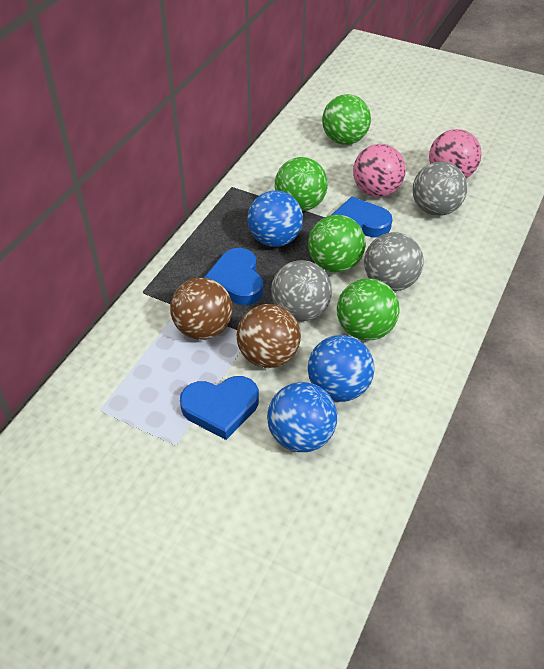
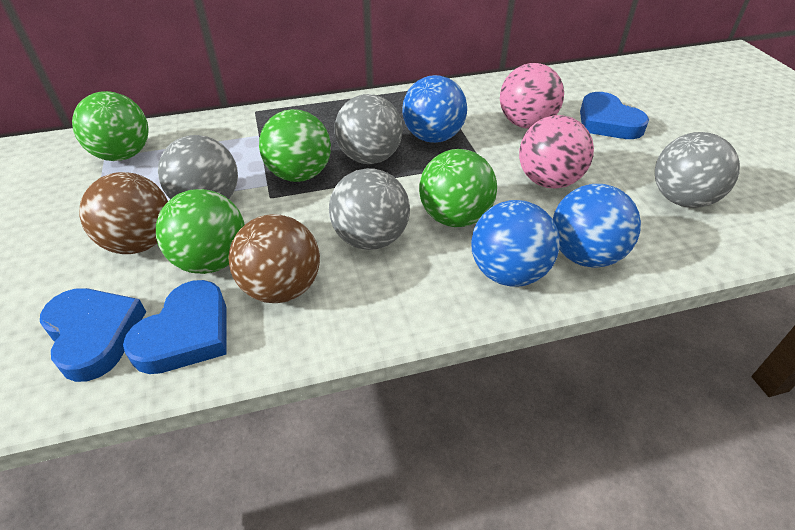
grey ball: [271,260,332,321] [364,232,424,291] [413,161,467,216] = 3 -> [158,135,238,199] [329,168,410,250] [335,94,403,164] [655,132,740,208] = 4

